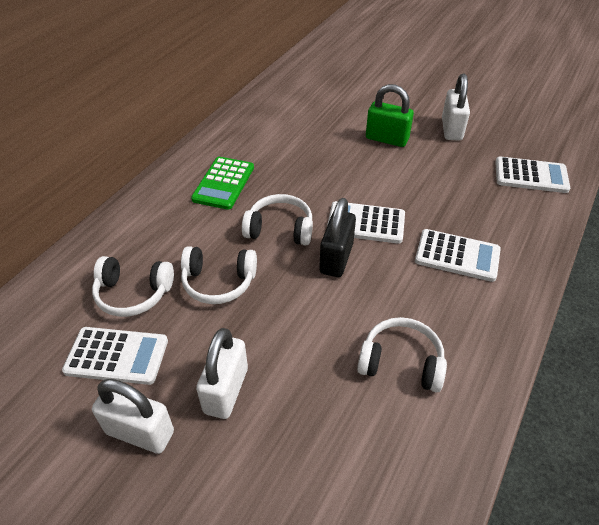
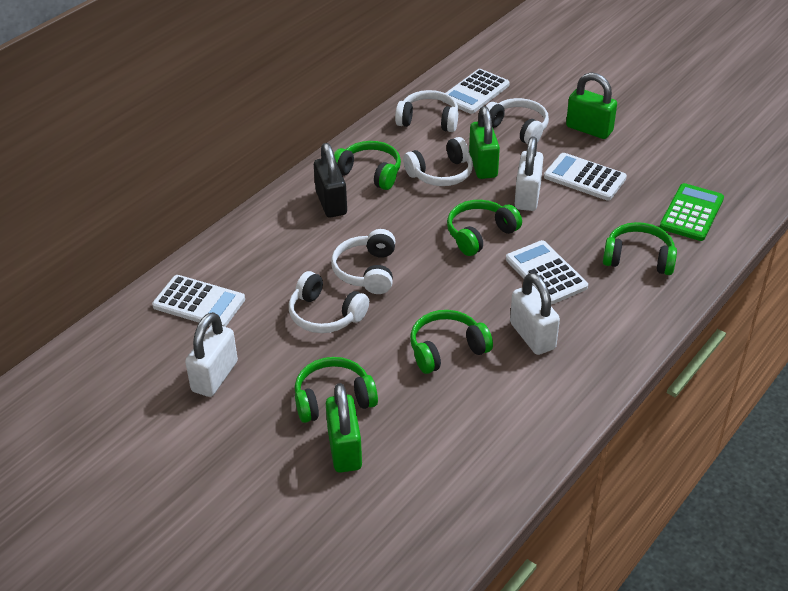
green headphones: none = 0 -> [295,357,378,423] [334,141,401,190] [410,310,493,374] [447,200,522,256] [603,222,677,275] = 5
green padlock: [366,84,414,147] = 1 -> [326,383,362,473] [469,106,500,179] [566,72,617,139] = 3
white headphones: [92,256,174,317] [181,246,257,304] [242,194,313,245] [357,317,447,393] = 4 -> [289,271,369,333] [331,229,395,294] [395,90,458,132] [403,137,473,186] [486,98,549,145] = 5

